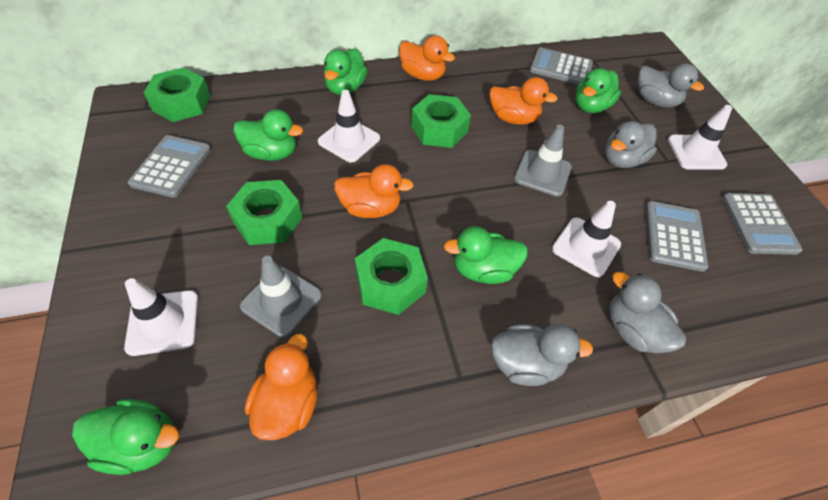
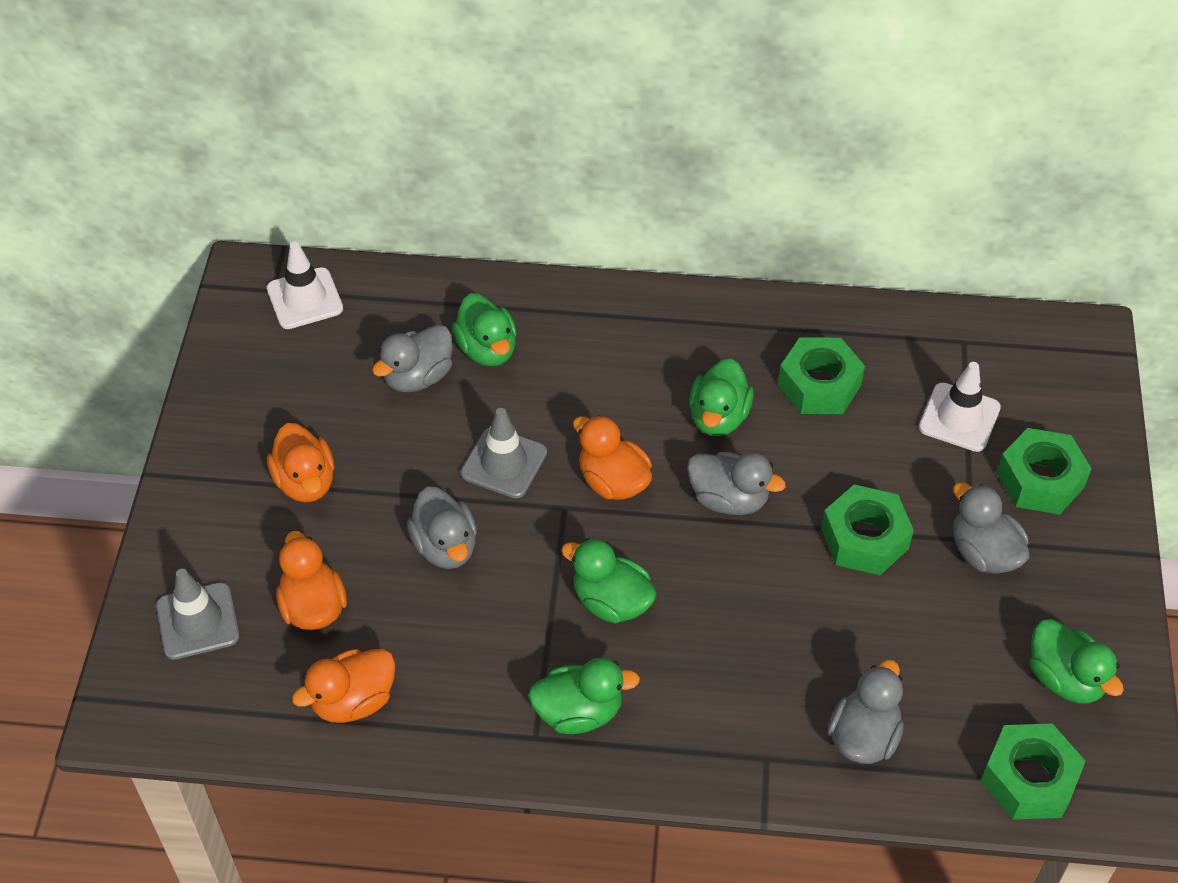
grey calculator: [128,135,211,198] [530,47,593,85] [646,201,708,272] [722,193,802,255] = 4 -> none = 0
grey duck: [491,324,593,386] [605,121,657,168] [609,272,686,354] [638,63,704,108] = 4 -> [372,325,453,392] [407,487,477,569] [687,452,786,515] [827,660,904,764] [953,482,1029,574] = 5
white traffic cone: [124,278,198,356] [318,90,380,163] [552,201,621,277] [668,105,732,170] = 4 -> [267,242,343,329] [919,362,1001,452] = 2

